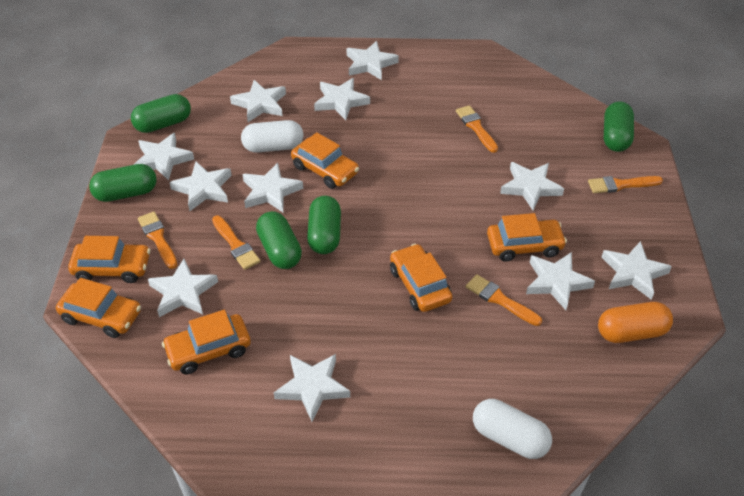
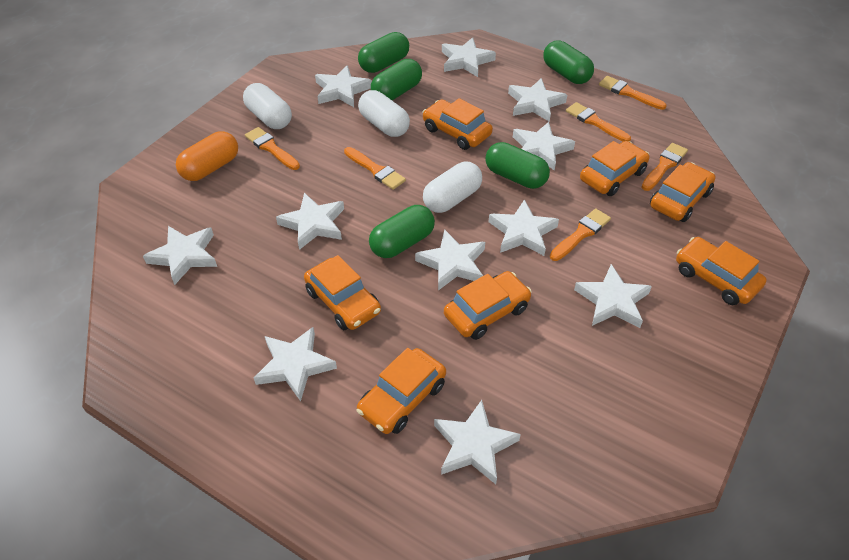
orange brush: [138,212,177,269] [212,216,261,270] [456,105,498,153] [466,274,542,326] [588,176,663,193] = 5 -> [245,127,300,170] [344,147,406,190] [550,208,611,261] [566,102,631,141] [599,76,667,110] [642,143,688,191] = 6
orange car: [56,278,141,338] [68,236,150,283] [162,310,251,374] [291,132,359,189] [390,244,452,312] [487,213,567,262] = 6 -> [304,255,381,330] [357,348,446,434] [422,98,493,150] [444,271,532,340] [580,141,649,196] [650,162,715,222] [676,237,767,305] = 7
white capsule: [241,120,304,153] [473,399,552,459] = 2 -> [243,83,292,129] [358,90,410,137] [423,162,482,213] = 3

